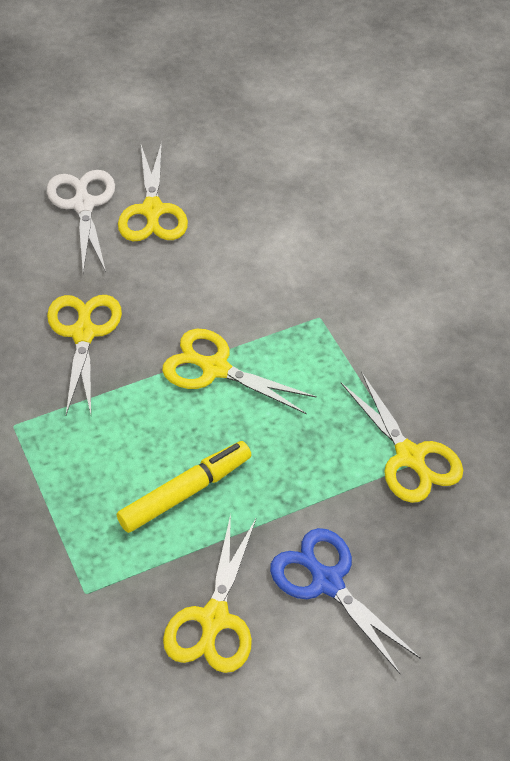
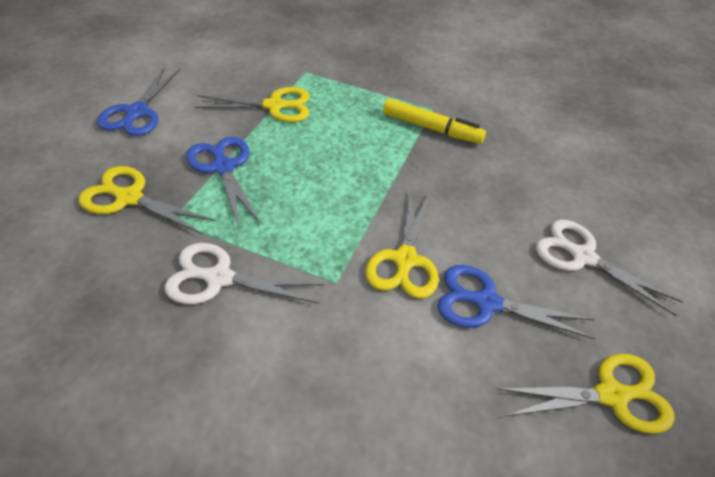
blue scissors: [270,528,421,674] = 1 -> [97,67,180,136] [186,137,260,228] [438,265,595,339] = 3
white scissors: [47,170,115,272] = 1 -> [165,243,324,304] [536,220,683,316] = 2
yellow scissors: [47,295,122,415] [118,142,188,241] [162,329,317,414] [163,514,256,673] [341,372,463,503] = 5 -> [78,166,215,235] [194,87,310,122] [365,192,439,299] [497,354,675,434] = 4

